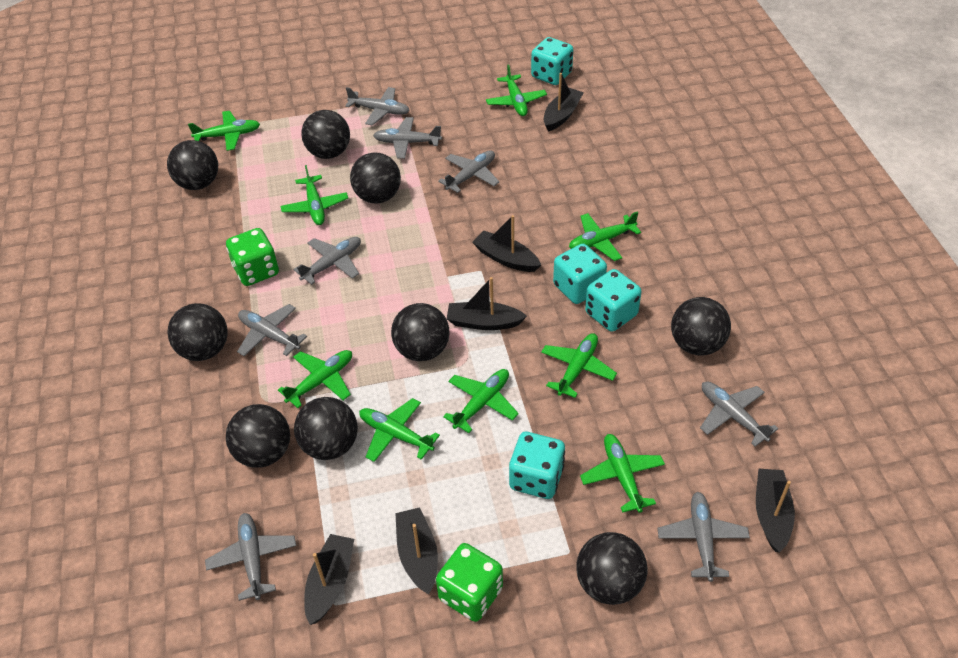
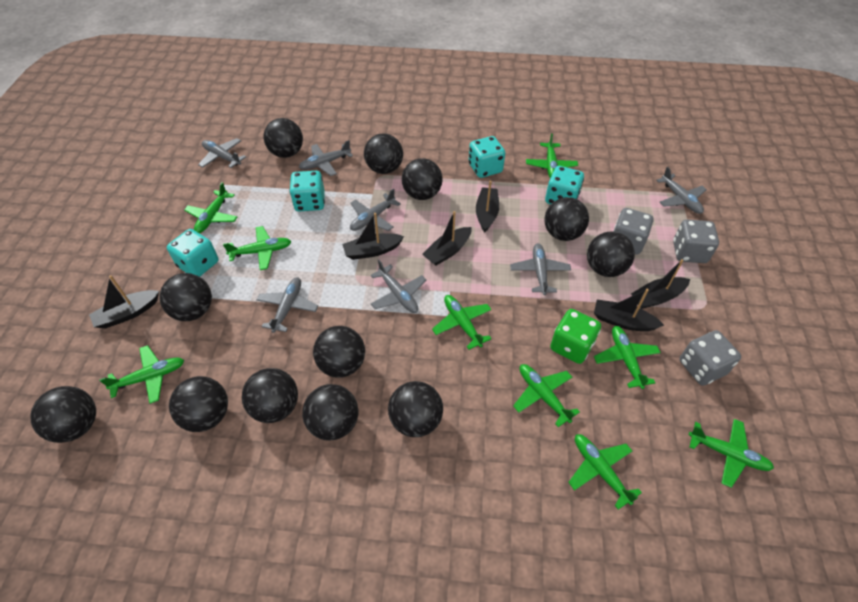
black ball: [167,140,218,190] [168,303,228,361] [226,404,290,468] [294,397,358,460] [301,110,350,159] [350,152,401,204] [391,303,449,361] [576,532,647,605] [671,297,731,355] = 9 -> [30,386,96,443] [160,273,212,321] [169,376,228,432] [242,368,298,423] [264,118,303,158] [302,384,358,441] [313,326,365,378] [364,134,403,174] [388,381,443,437] [402,158,443,200] [544,197,589,241] [587,231,635,277] = 12
green dice: [226,228,279,286] [436,543,503,622] = 2 -> [550,309,601,364] = 1
grey dice: none = 0 -> [613,208,653,255] [673,219,719,263] [679,330,741,386] = 3
grey plane: [205,513,296,601] [237,304,307,356] [293,237,361,285] [345,87,410,125] [373,117,442,159] [438,150,500,193] [657,492,750,582] [700,382,778,447] = 8 -> [198,138,246,168] [256,277,318,333] [299,140,353,176] [350,188,401,231] [371,260,426,313] [510,243,571,295] [656,167,707,214] = 7

